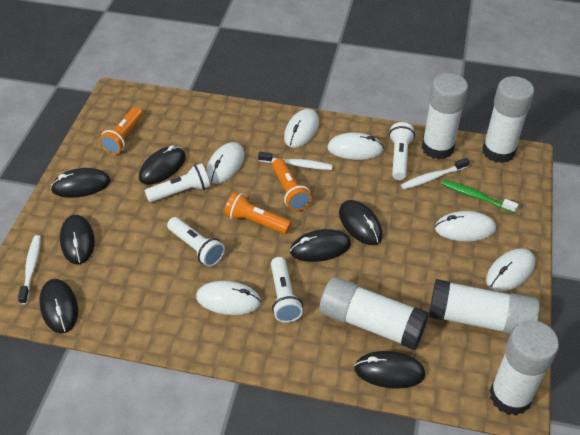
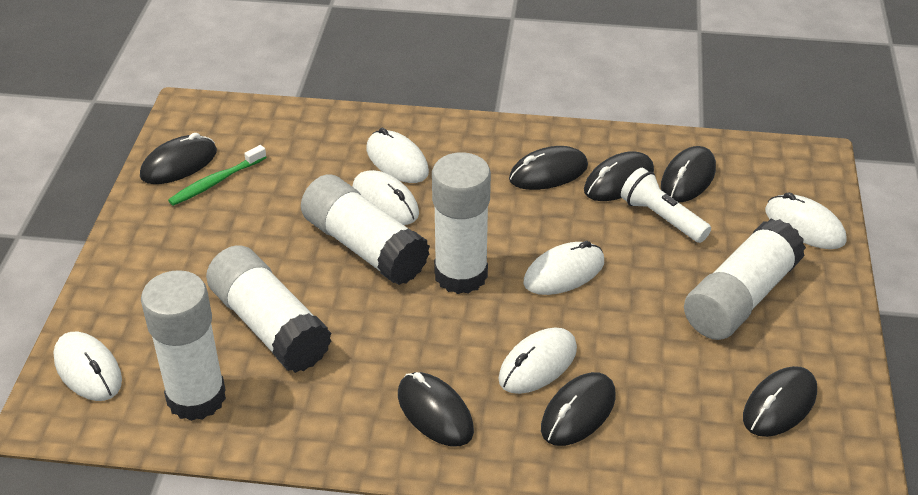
orange flashlight: [99,107,143,155] [224,192,291,234] [272,159,312,211] = 3 -> none = 0
white flashlight: [144,163,210,202] [167,217,225,267] [271,257,303,323] [389,122,415,180] = 4 -> [621,168,711,243] = 1
white toothbrush: [18,235,41,305] [258,152,333,170] [401,158,470,189] = 3 -> none = 0

